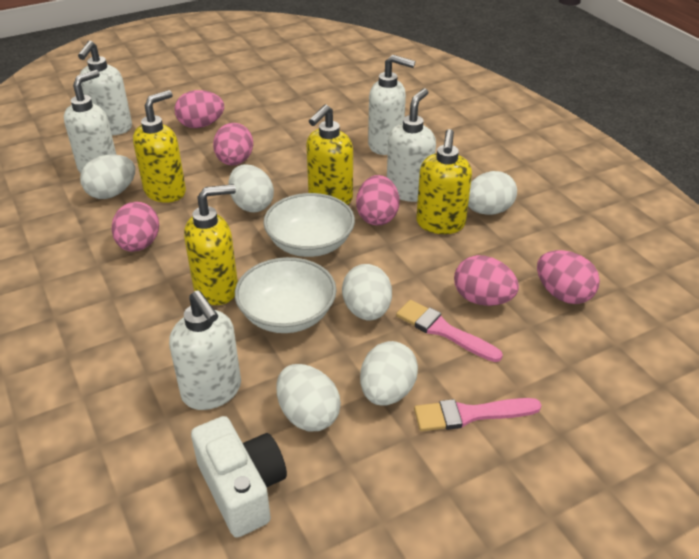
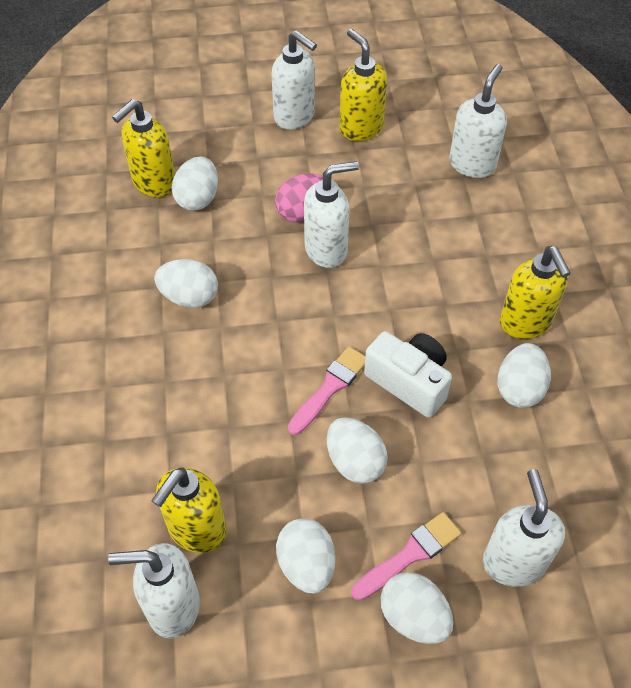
pink egg: [111,202,159,252] [174,90,224,128] [213,123,253,165] [356,175,400,225] [454,255,519,306] [537,250,600,304] = 6 -> [275,173,323,222] = 1
white bowl: [235,257,336,333] [263,193,355,257] = 2 -> none = 0

